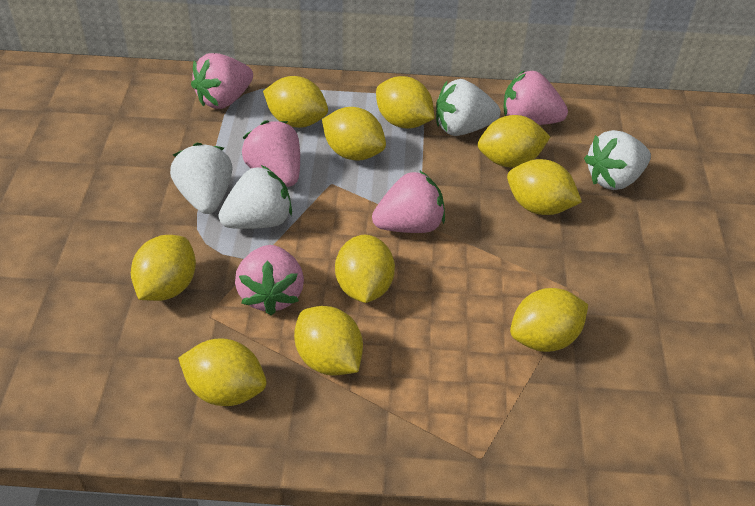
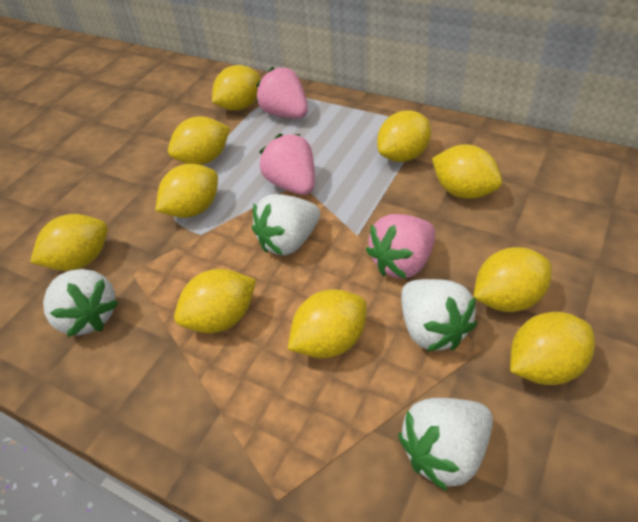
pink strawberry: [191,53,253,109] [235,245,304,315] [242,120,300,187] [372,170,445,233] [504,70,568,125] = 5 -> [256,67,308,118] [259,134,315,195] [366,214,435,279] = 3

